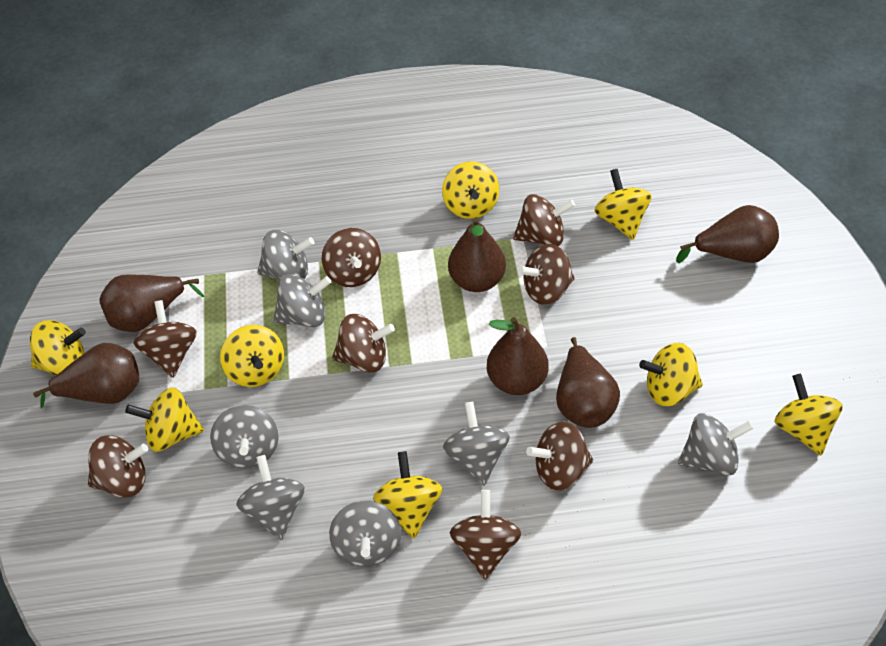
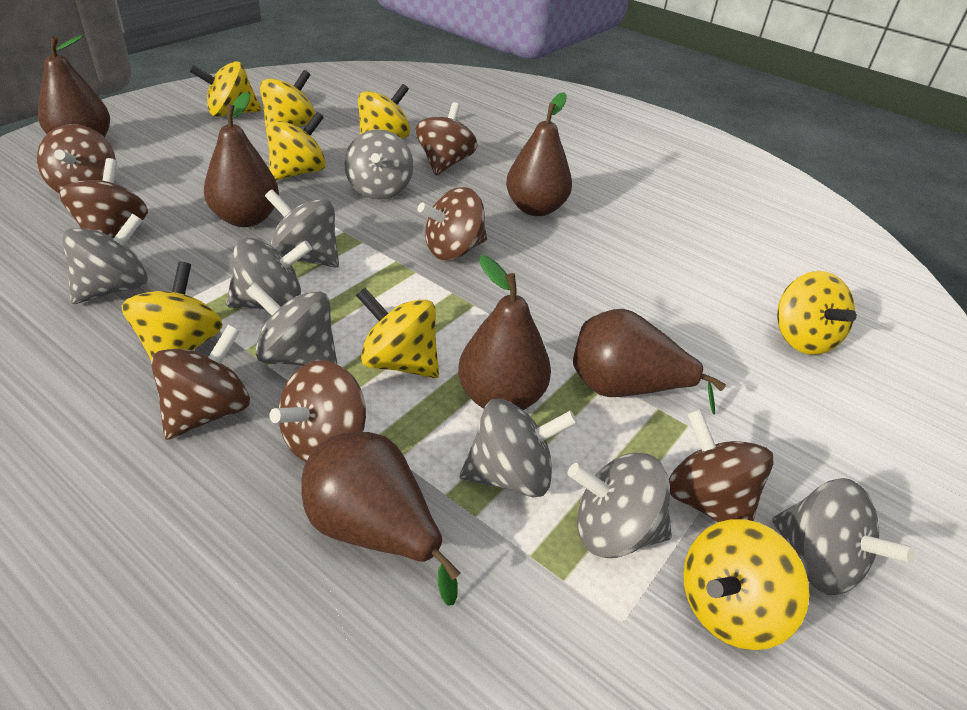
brown spinning top: [88,435,148,498] [133,300,197,378] [322,228,381,287] [332,314,395,373] [449,490,522,580] [513,194,575,246] [518,244,575,305] [526,422,593,490] = 8 -> [37,124,116,193] [59,158,148,238] [151,325,250,440] [269,360,366,462] [416,102,477,175] [418,187,487,260] [669,409,774,522] = 7
grey spinning top: [210,405,279,469] [236,455,305,540] [257,230,314,280] [273,274,331,327] [329,501,401,567] [443,401,510,485] [678,413,754,475] = 7 -> [62,213,148,304] [226,238,312,309] [247,283,337,366] [265,189,339,268] [344,129,414,200] [460,398,577,497] [568,453,672,558] [772,478,916,595] = 8

